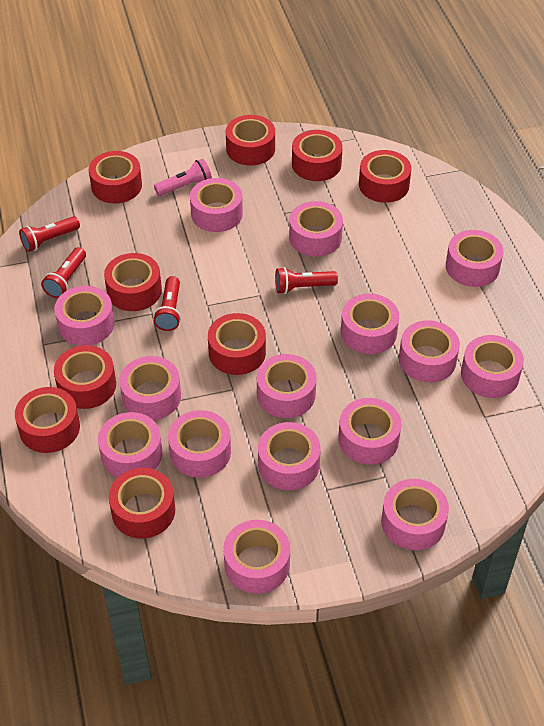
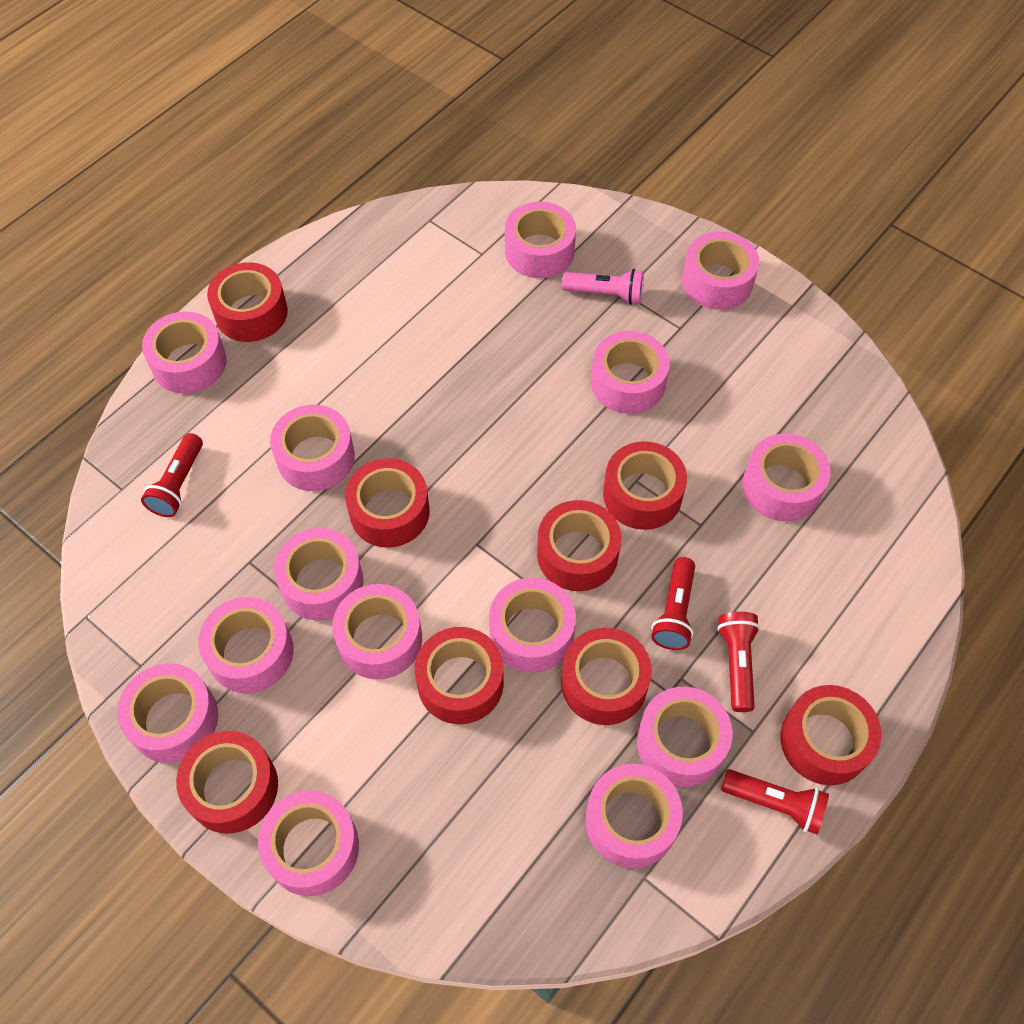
pink tape: [54,286,114,346] [98,412,163,478] [119,356,181,420] [168,410,231,478] [190,178,243,232] [223,520,290,594] [257,354,316,418] [258,422,321,490] [289,201,343,257] [338,398,401,464] [341,294,399,354] [381,479,449,550] [399,320,460,383] [446,230,503,287] [461,335,524,398] = 15 -> [117,664,218,763] [142,311,226,394] [198,597,294,693] [258,790,359,896] [270,405,355,491] [274,528,363,620] [332,584,422,679] [489,578,576,673] [505,202,576,278] [585,764,683,868] [591,331,670,414] [637,686,733,787] [682,232,759,310] [743,433,831,521] = 14
red tape: [15,387,80,453] [54,345,116,409] [89,151,142,204] [104,253,162,311] [109,468,175,539] [208,313,266,375] [226,115,275,165] [292,130,343,181] [359,150,412,203] = 9 -> [176,731,278,834] [207,262,288,342] [345,458,429,548] [415,627,504,724] [537,500,621,591] [561,628,652,725] [603,441,687,530] [780,685,881,785] = 8

